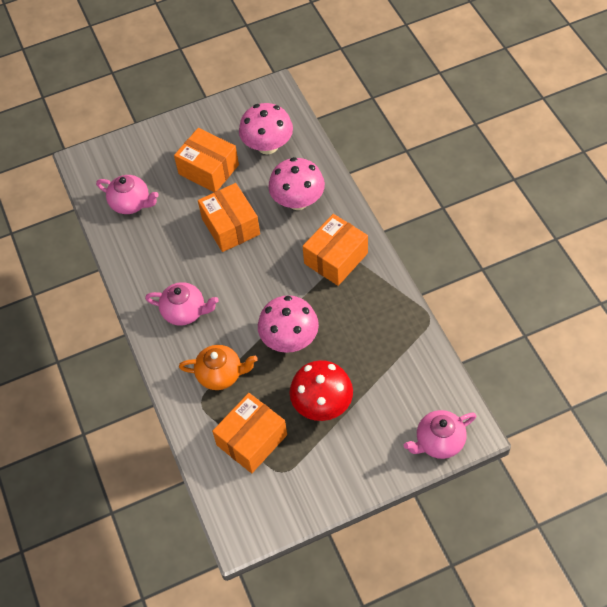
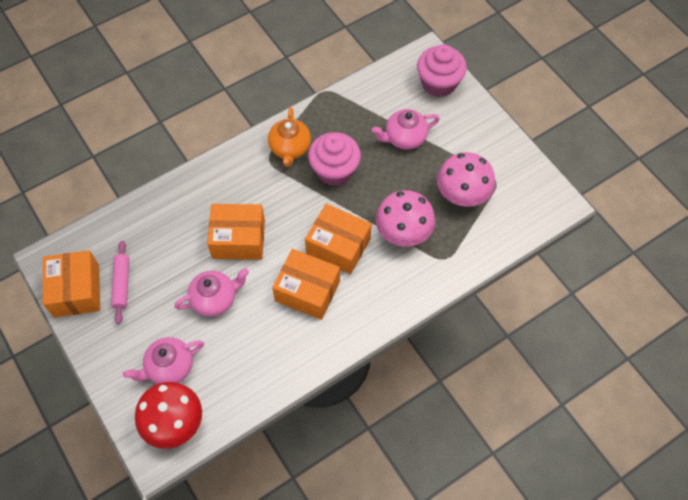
pink cupcake: none = 0 -> [308,132,361,186] [417,44,467,97] = 2
pink mushroom: [239,103,293,154] [258,295,319,353] [268,157,325,210] = 3 -> [375,190,435,247] [437,152,496,207] = 2
pink rolling pin: none = 0 -> [111,241,129,324] = 1

